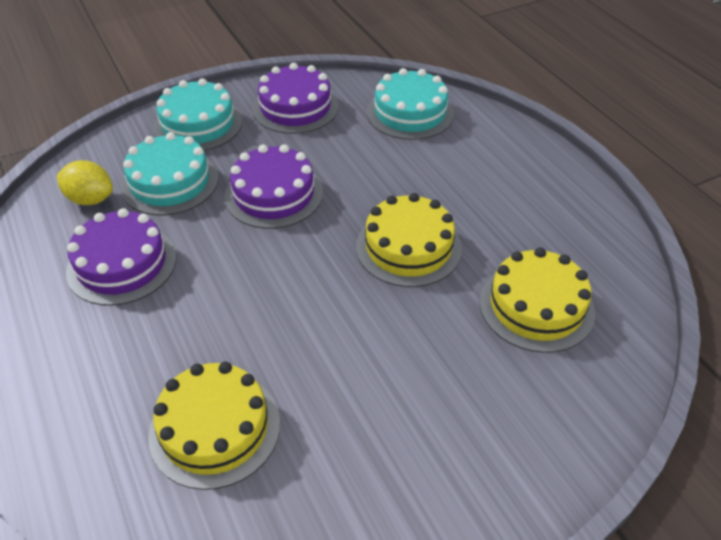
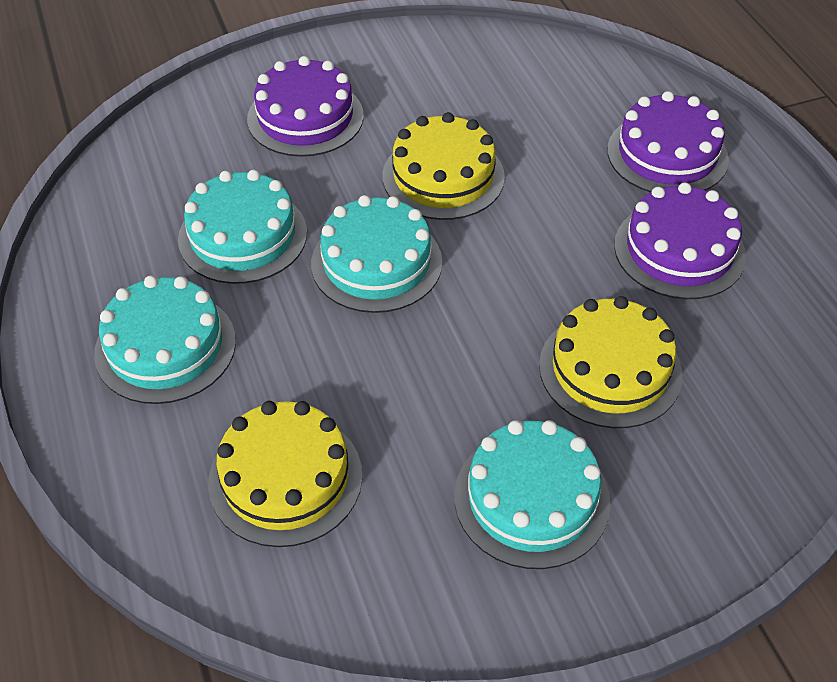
turquoise cake: [121,132,219,215] [153,78,243,151] [367,68,454,140] = 3 -> [94,275,236,404] [178,170,307,284] [311,195,442,313] [454,420,610,569] = 4
yellow lemon: [57,160,113,205] = 1 -> none = 0

